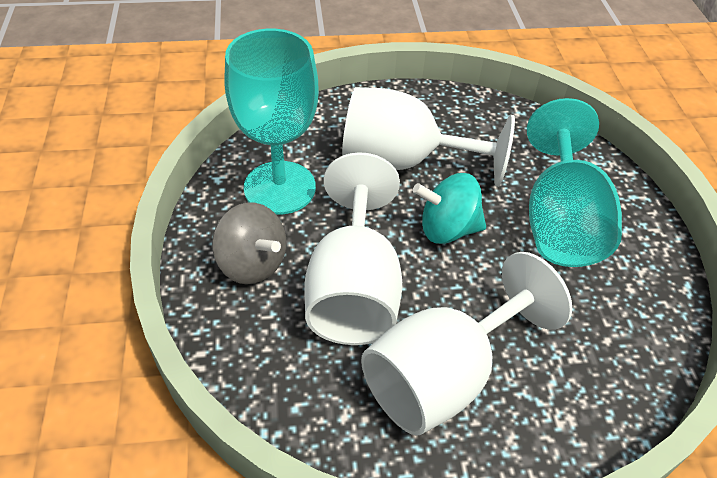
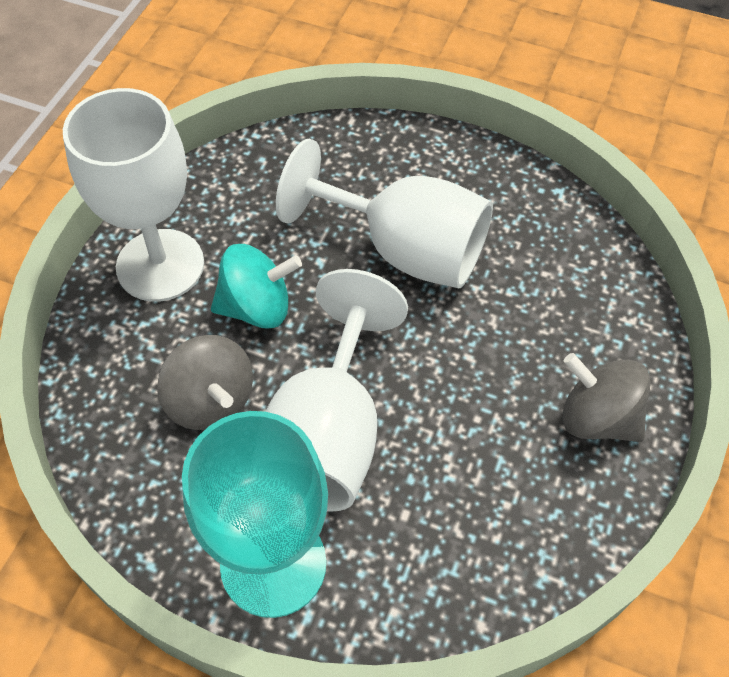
grey spinning top: [212,203,286,285] = 1 -> [157,335,253,430] [562,353,651,442] = 2
turquoise goblet: [224,29,319,215] [527,98,622,267] = 2 -> [182,411,328,618] = 1

